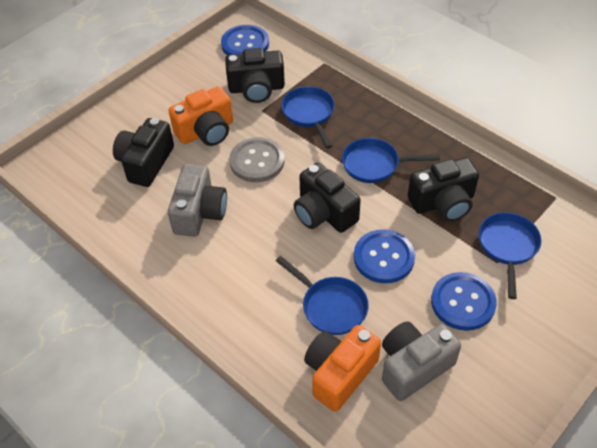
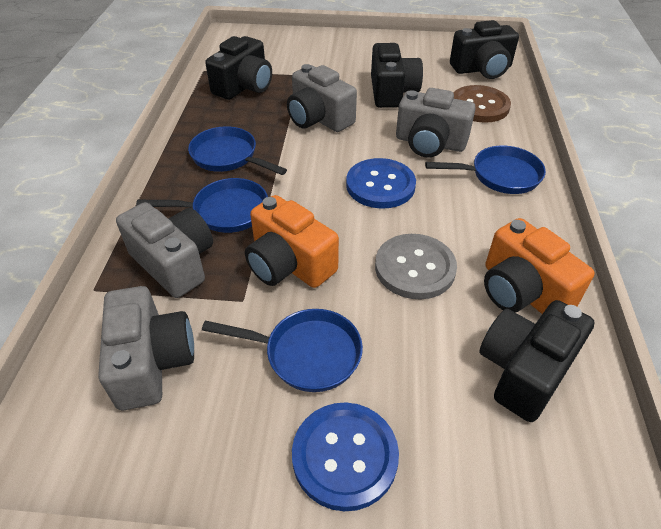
blue button: [221,25,269,55] [354,229,415,283] [431,272,497,331] = 3 -> [292,403,399,511] [346,158,416,209] = 2
brown button: none = 0 -> [454,85,511,123] = 1
grey camera: [168,164,227,237] [382,321,461,401] = 2 -> [98,286,194,410] [116,202,213,298] [287,64,357,132] [396,88,476,158] = 4

